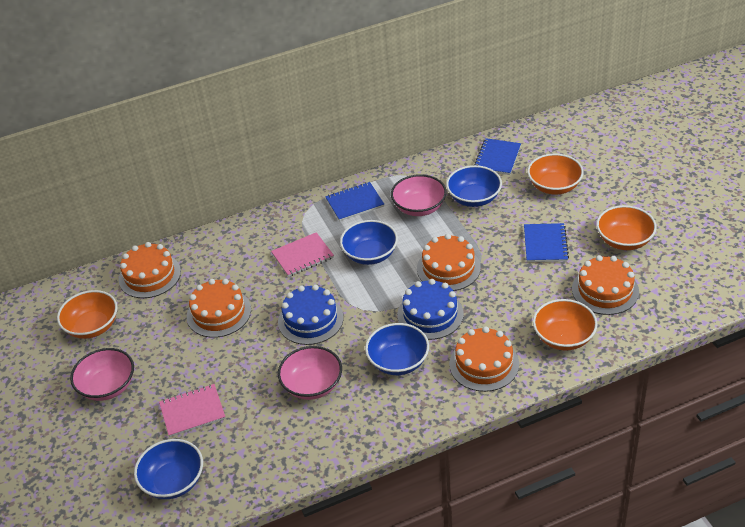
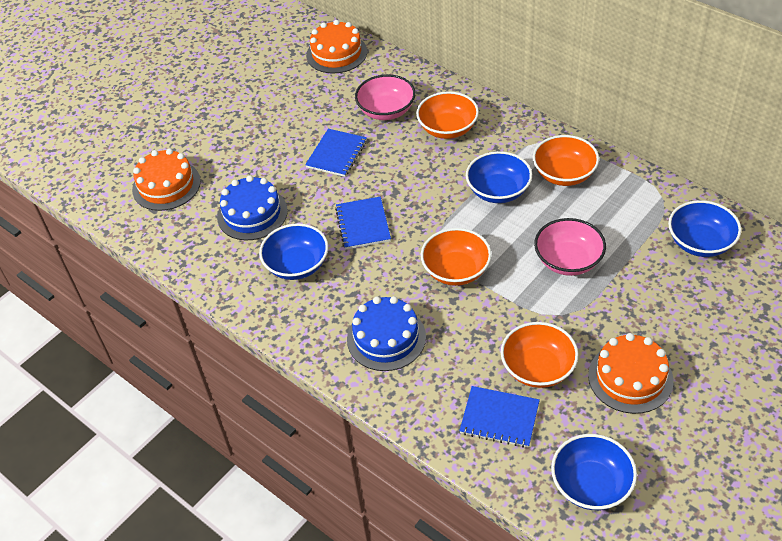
orange cake: [119,242,181,298] [187,279,251,338] [417,234,481,291] [449,327,519,392] [572,255,639,315] = 5 -> [132,148,201,211] [306,20,367,74] [588,333,674,414] = 3
pink bowl: [70,348,134,401] [278,346,342,400] [391,174,447,216] = 3 -> [355,74,416,120] [534,218,606,276] = 2
pink notebook: [159,384,226,437] [271,232,334,277] = 2 -> none = 0

